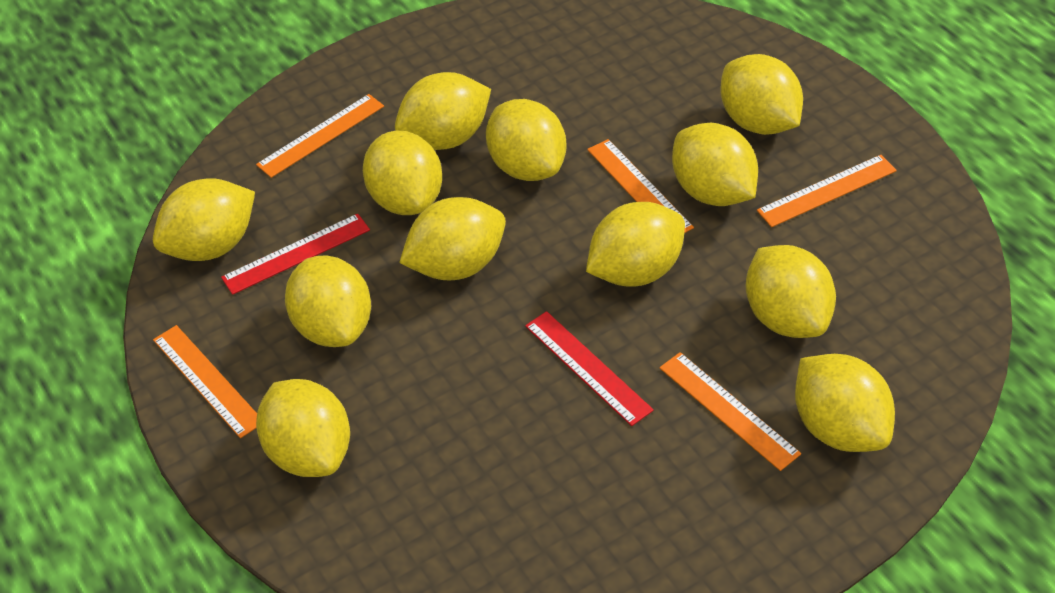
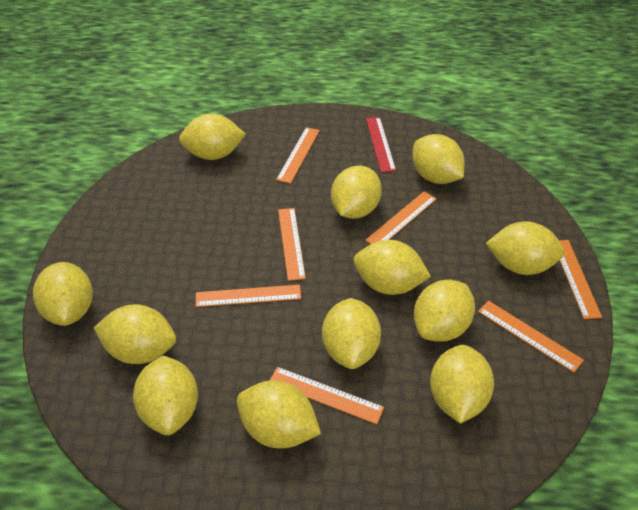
orange ruler: [153,325,257,438] [256,94,384,178] [587,139,694,233] [660,352,801,471] [757,155,897,227] = 5 -> [195,285,301,307] [269,367,384,424] [276,127,320,184] [278,208,306,281] [365,191,437,244] [478,301,584,373] [559,240,602,319] = 7
red ruler: [221,214,370,295] [525,311,654,426] = 2 -> [366,117,396,172] = 1

